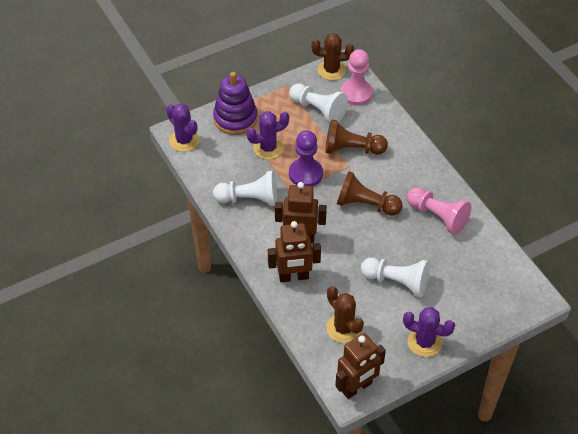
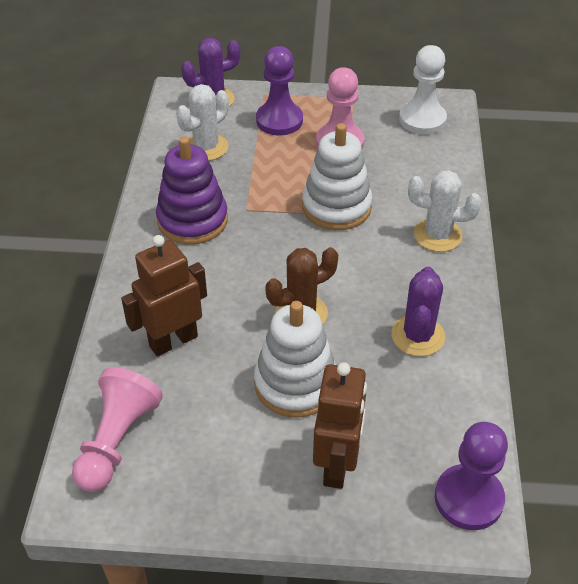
brown cactus: [311,33,354,80] [326,286,364,343] = 2 -> [265,247,338,325] = 1
brown pawn: [325,119,388,155] [337,171,403,216] = 2 -> none = 0
brown robot: [268,221,321,282] [275,182,327,243] [335,333,386,399] = 3 -> [121,235,207,357] [313,362,367,489] = 2
purple cactus: [166,103,199,152] [247,111,289,160] [403,307,455,357] = 3 -> [181,38,240,107] [391,267,445,356] = 2
purple pawn: [289,130,323,187] = 1 -> [256,46,303,135] [435,422,508,530] = 2
white cactus: none = 0 -> [176,84,229,161] [408,170,482,252] = 2
white pawn: [213,171,277,206] [289,83,348,123] [361,258,430,298] = 3 -> [399,45,447,134] = 1
white stacking toy: none = 0 -> [254,301,336,418] [302,123,373,230] = 2

